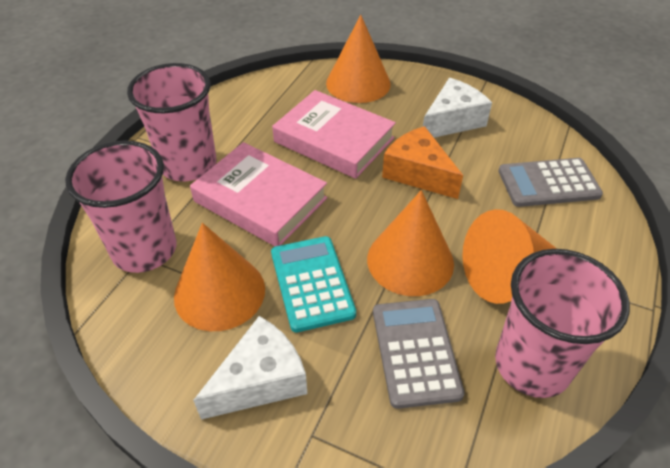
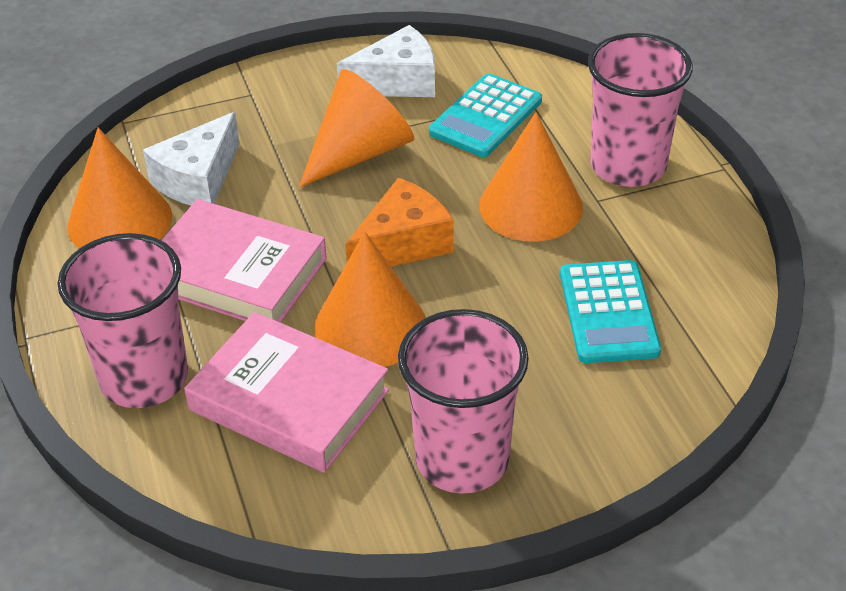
grey calculator: [373,299,465,409] [498,158,603,207] = 2 -> none = 0
turquoise calculator: [271,236,356,332] = 1 -> [429,73,542,157] [560,260,661,363] = 2

